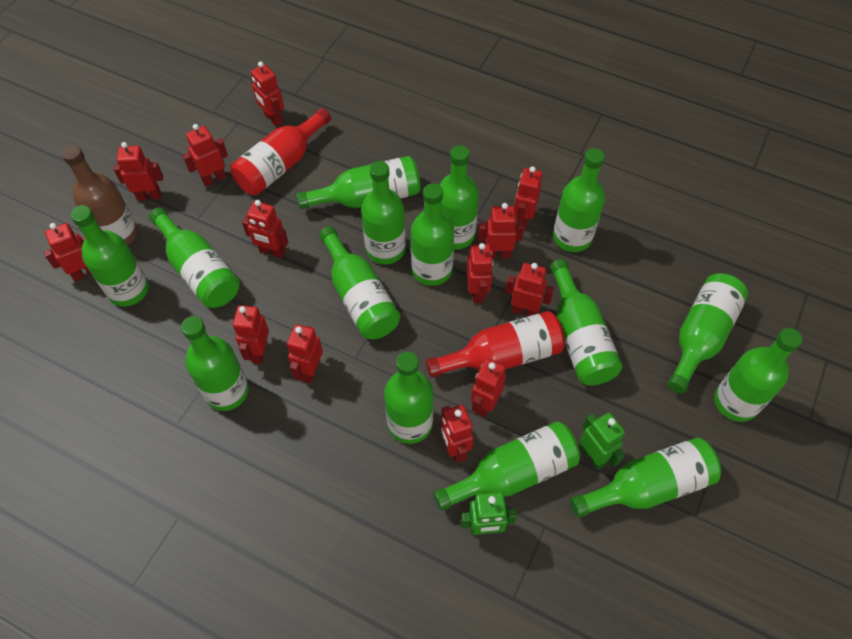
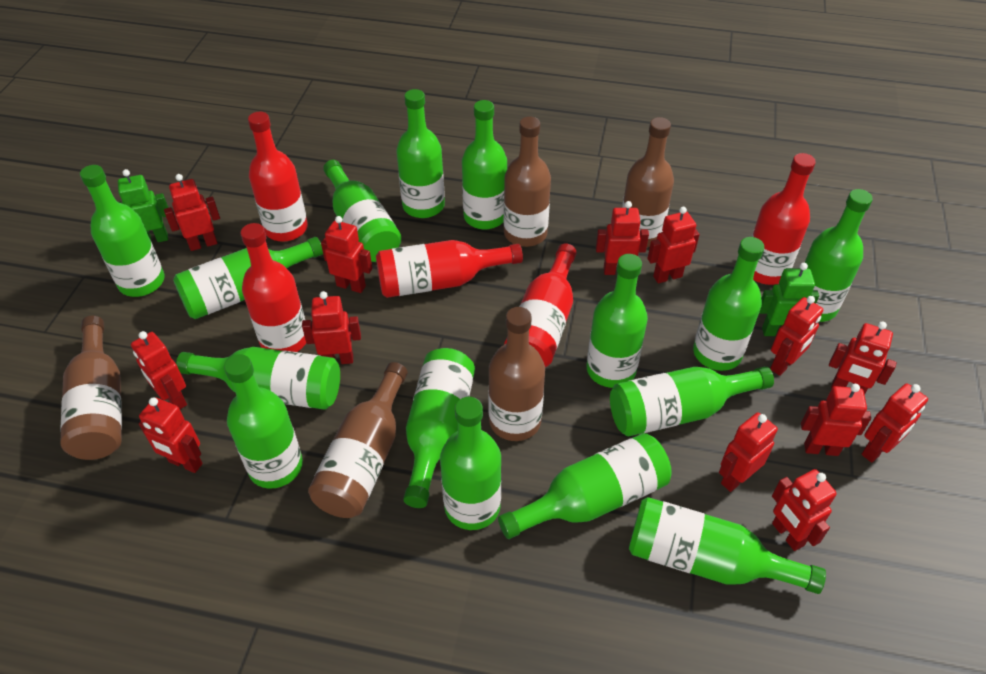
brown bottle: [62,145,138,245] = 1 -> [60,316,122,460] [308,362,408,518] [488,307,545,441] [504,117,551,247] [622,117,674,247] = 5
red bottle: [230,108,331,195] [426,311,565,378] = 2 -> [241,223,306,352] [248,112,308,242] [376,240,523,298] [504,244,577,367] [752,153,816,285] = 5

